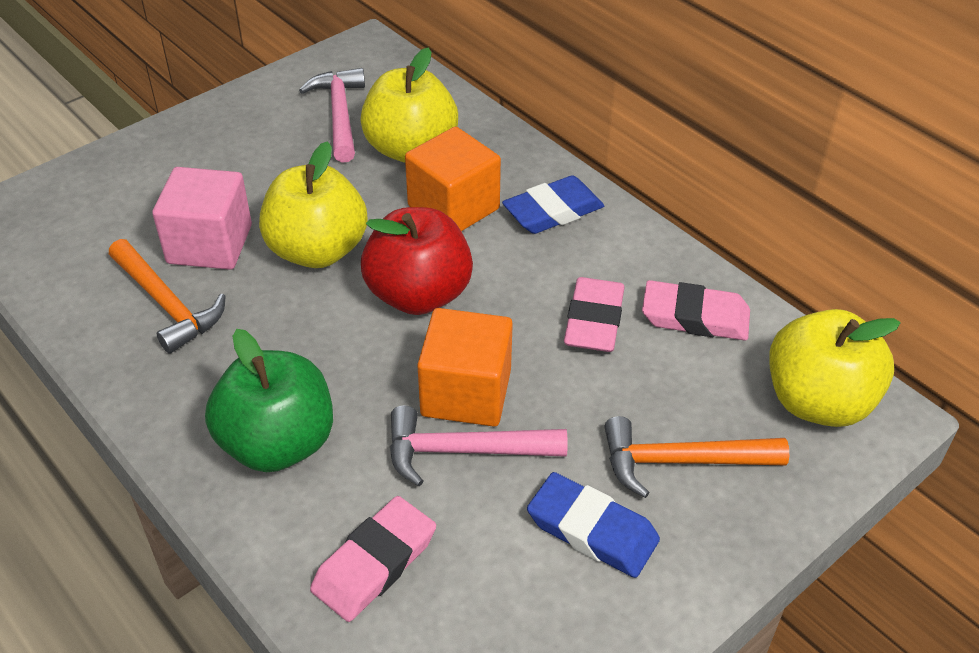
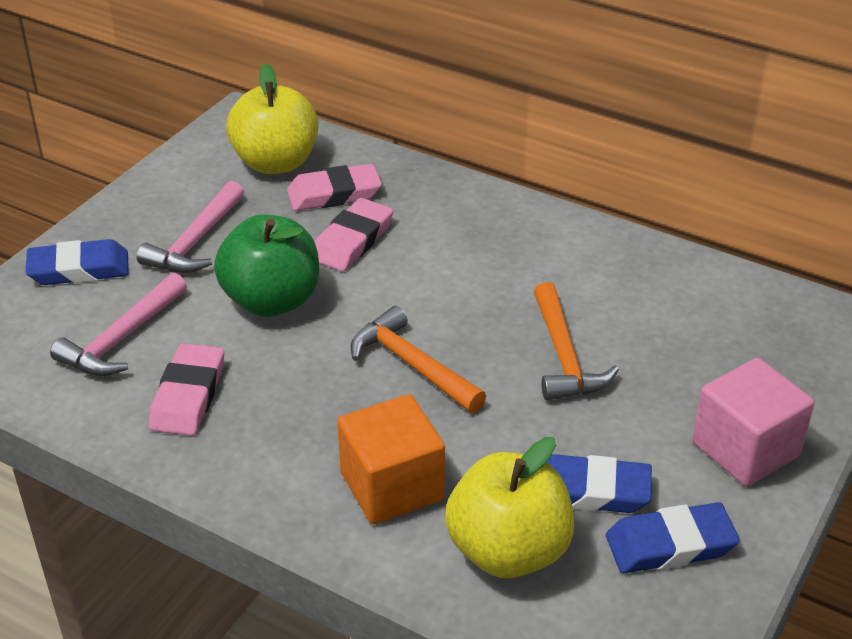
blue eraser: [502,175,604,234] [527,472,660,578] = 2 -> [26,239,129,285] [547,454,652,513] [606,502,740,573] = 3
orange cube: [405,127,501,231] [417,308,513,427] = 2 -> [337,394,445,525] = 1
red apple: [361,207,473,315] = 1 -> none = 0
yellow apple: [259,141,368,268] [360,47,458,163] [769,309,901,427] = 3 -> [226,64,318,174] [445,437,574,578] = 2

